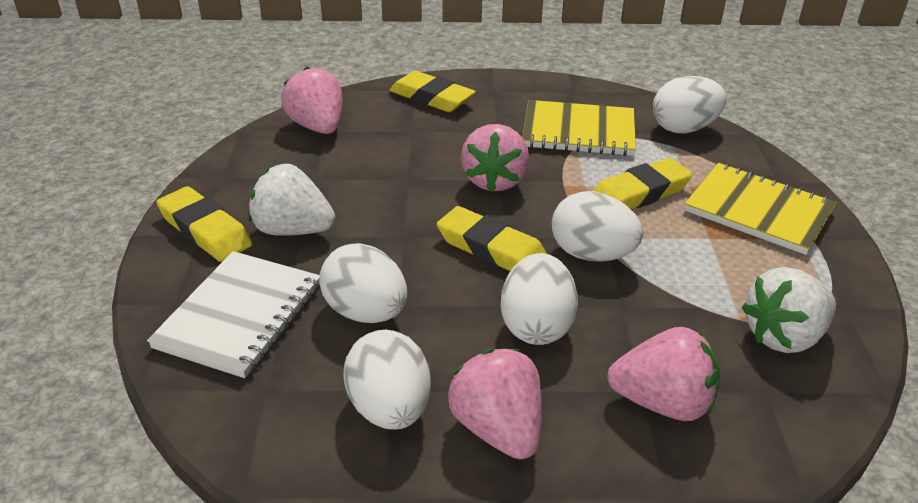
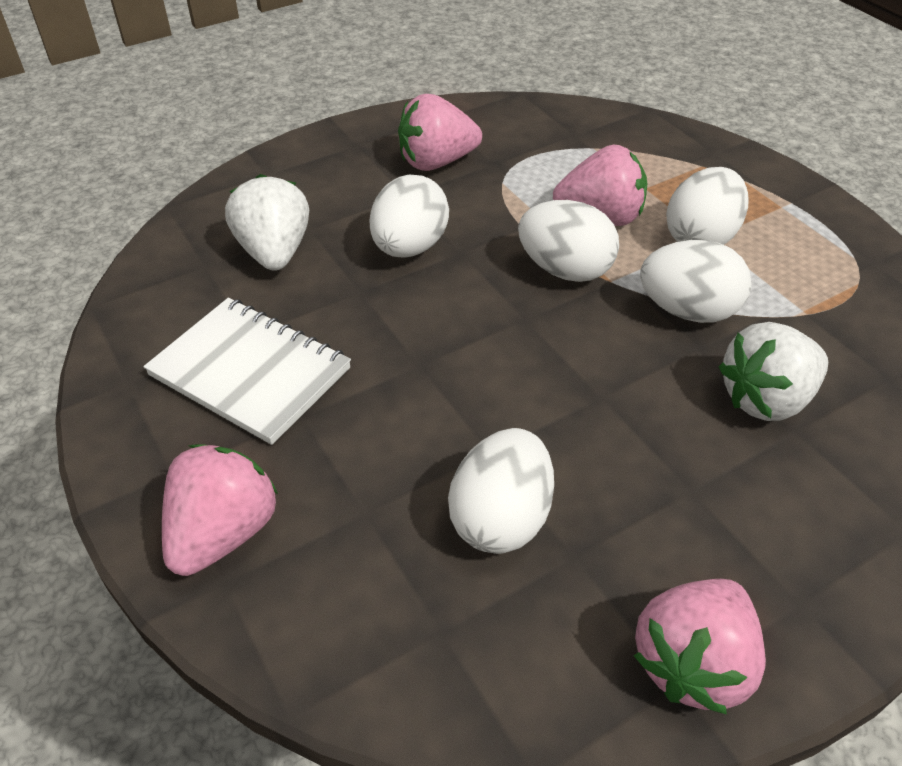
yellow eraser: [156,186,252,262] [389,71,476,112] [437,206,547,271] [593,158,693,209] = 4 -> none = 0
yellow notebook: [522,100,636,156] [684,163,837,255] = 2 -> none = 0

